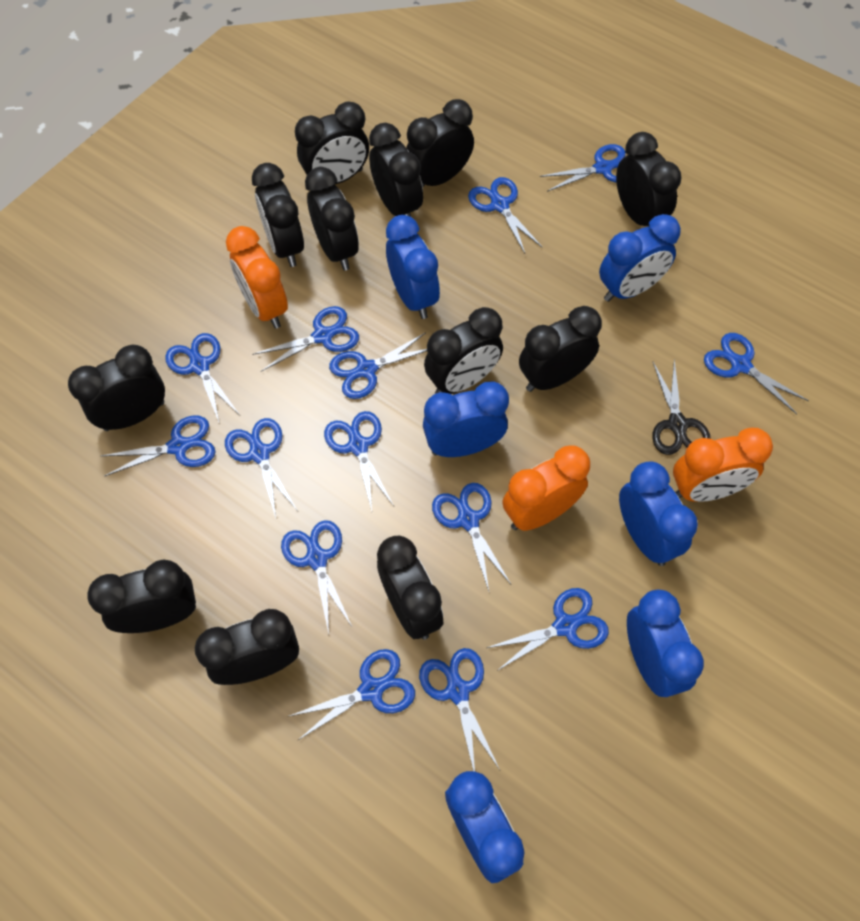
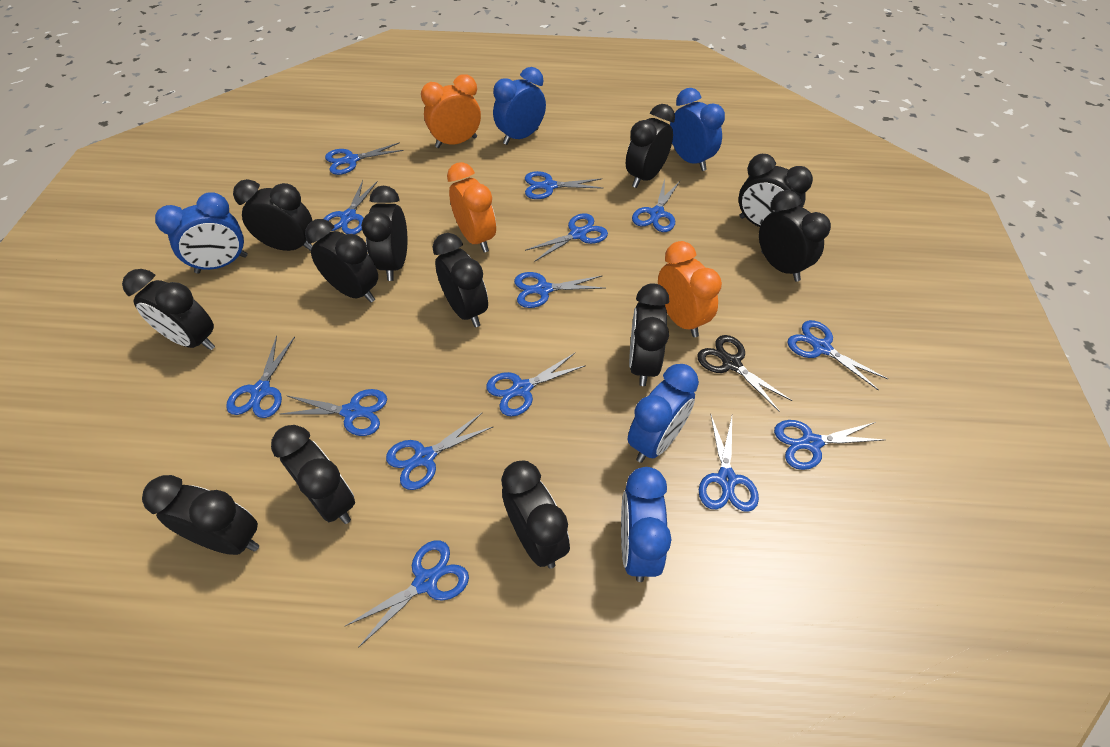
blue clock: [386,215,440,319] [423,382,509,457] [445,771,525,883] [599,214,681,302] [619,461,698,566] [627,589,704,697] = 6 -> [155,192,247,274] [493,67,546,145] [621,467,671,582] [628,364,699,463] [670,88,725,171] = 5

